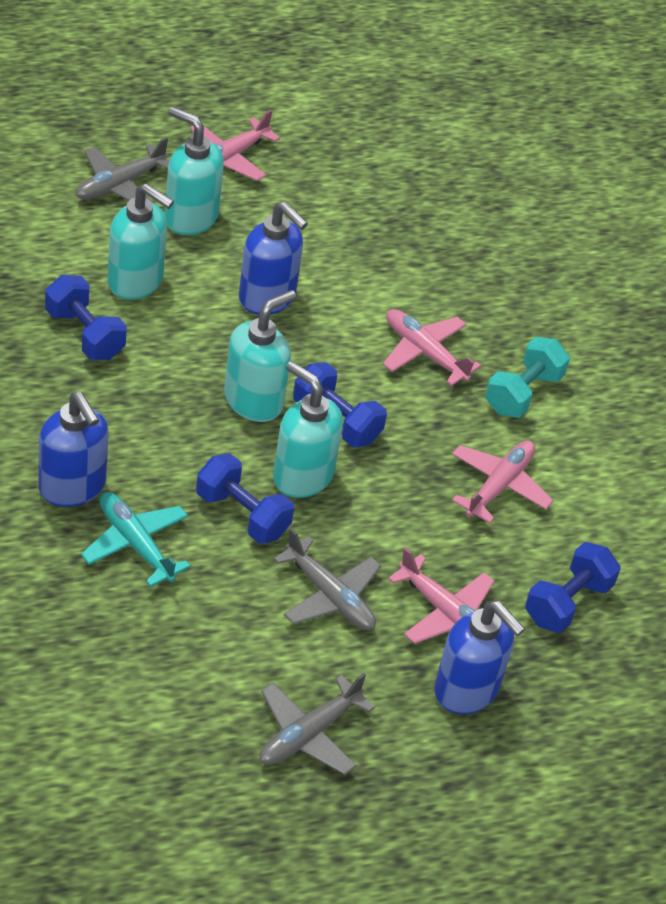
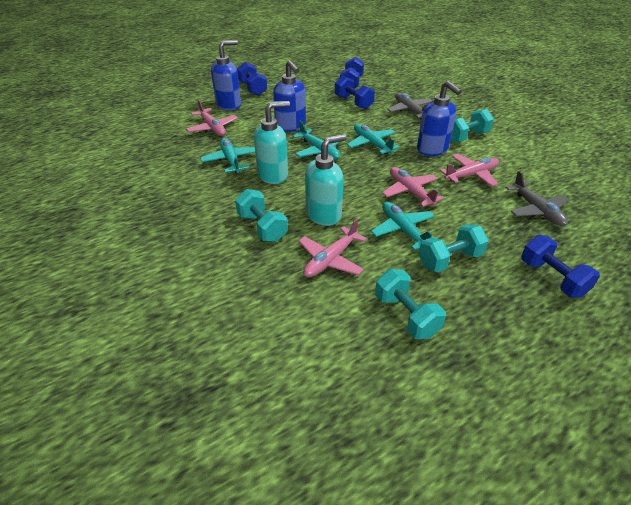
grey plane: [76,137,170,204] [260,673,375,775] [273,528,381,630] = 3 -> [387,93,432,119] [506,171,570,226] = 2
turquoise dumbbell: [485,337,570,418] = 1 -> [235,189,288,242] [375,269,446,339] [419,224,489,272] [450,109,494,143] = 4
turquoise plane: [81,492,190,587] = 1 -> [200,138,255,173] [293,121,340,159] [347,124,400,154] [371,201,437,250] = 4
turquoise soap dispenser: [108,183,174,300] [165,106,224,235] [224,290,296,422] [273,361,343,498] = 4 -> [254,101,290,184] [305,134,347,226] = 2

